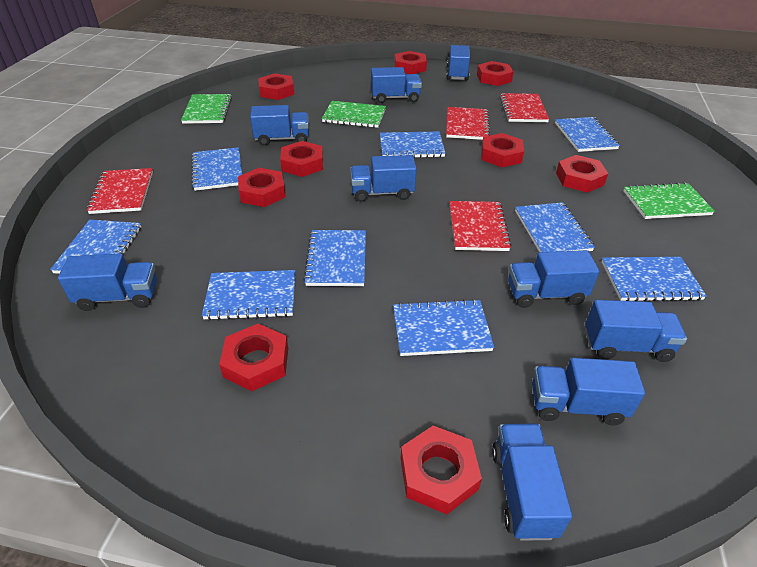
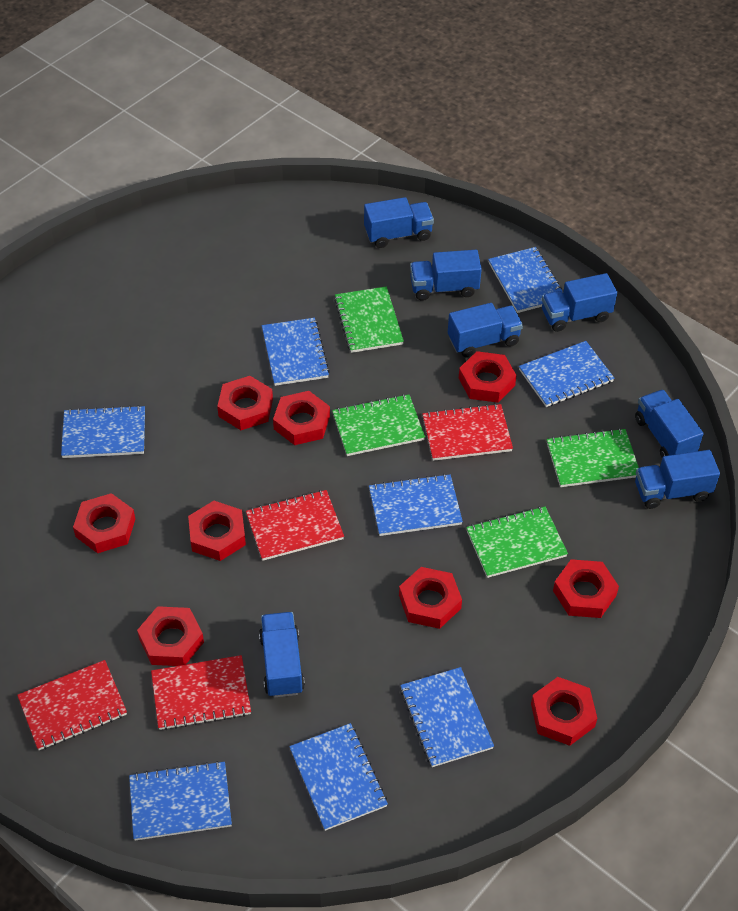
blue notebook: [50,220,141,274] [192,147,242,191] [202,270,295,320] [303,230,366,286] [380,131,446,158] [393,299,494,356] [515,202,595,252] [555,117,620,152] [601,257,707,301] = 9 -> [61,405,145,458] [129,761,232,840] [262,318,330,386] [289,723,388,831] [369,474,463,536] [400,667,494,767] [488,247,563,313] [519,341,615,407] = 8
blue truck: [58,254,157,311] [250,105,309,146] [350,155,417,202] [371,67,422,103] [446,45,470,81] [492,424,572,541] [508,250,600,308] [532,358,645,426] [585,300,687,362] = 9 -> [259,612,305,698] [364,197,434,248] [410,250,482,301] [448,303,523,358] [542,273,617,332] [635,390,703,458] [635,450,720,509] = 7
green notebook: [181,94,232,124] [322,101,386,128] [623,182,715,219] = 3 -> [332,394,425,456] [334,286,404,353] [466,507,568,578] [547,428,639,487] = 4

